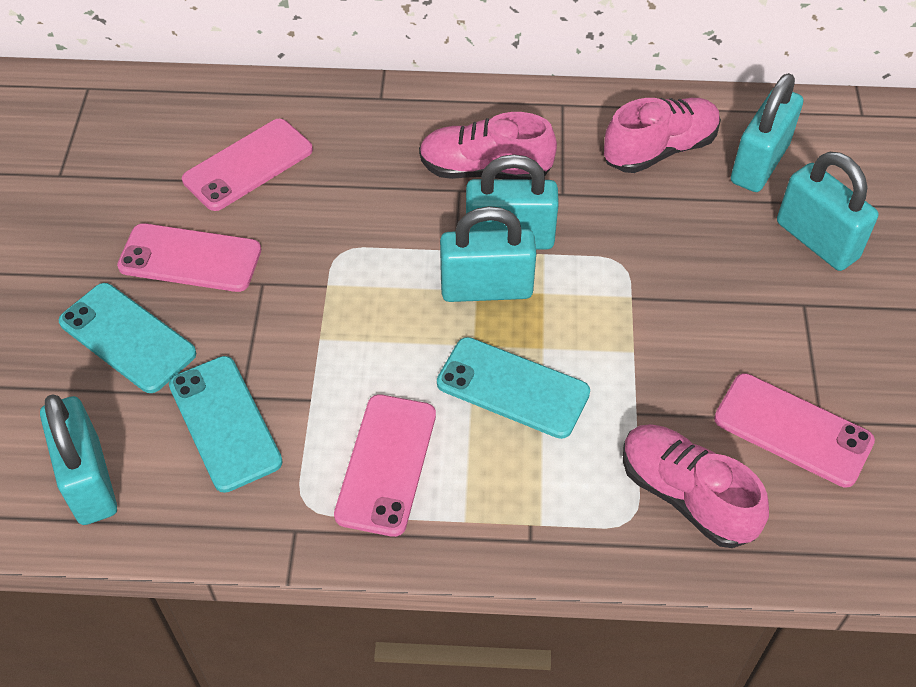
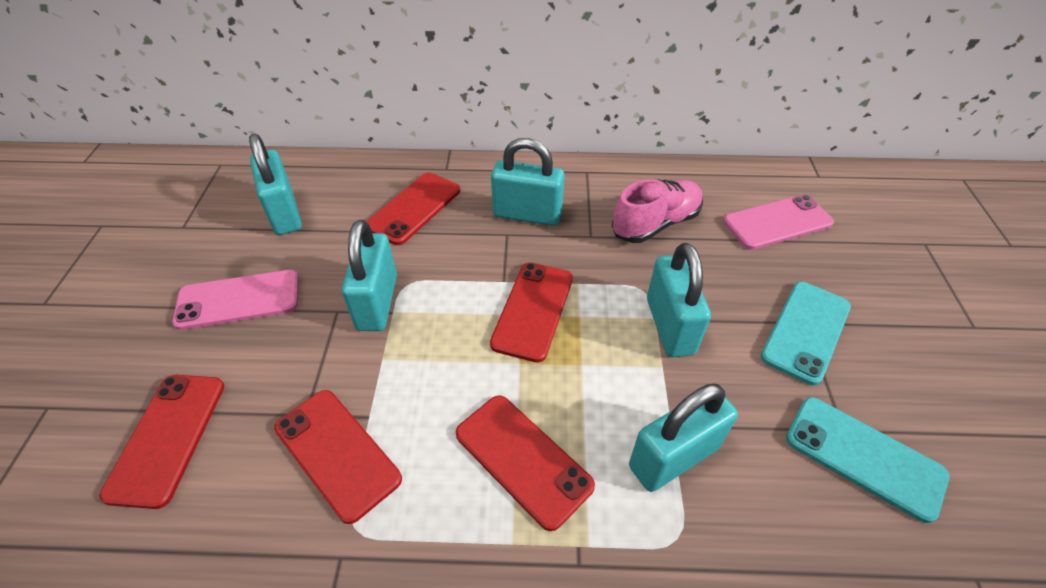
pink phone: [117,223,261,292] [182,119,313,211] [334,394,436,537] [714,373,875,487] = 4 -> [172,270,299,330] [723,194,834,250] = 2
pink shoe: [419,112,557,180] [604,98,721,173] [623,424,769,548] = 3 -> [612,179,703,243] = 1
red phone: none = 0 -> [99,375,224,509] [274,390,402,524] [366,172,460,245] [456,395,595,531] [490,262,573,363] = 5
turquoise phone: [58,283,197,393] [169,356,283,493] [437,337,590,439] = 3 -> [761,282,851,385] [786,397,950,523] = 2

